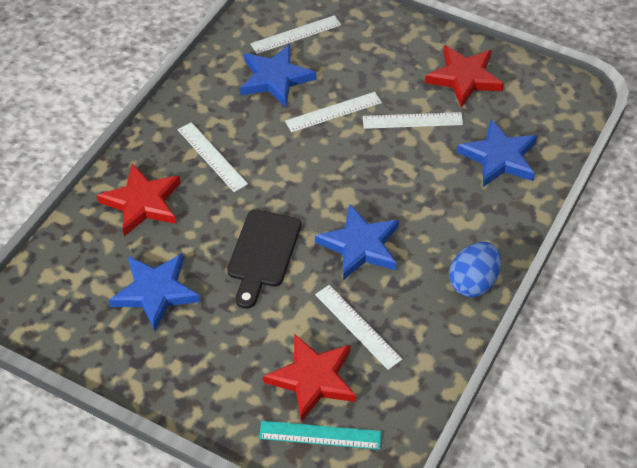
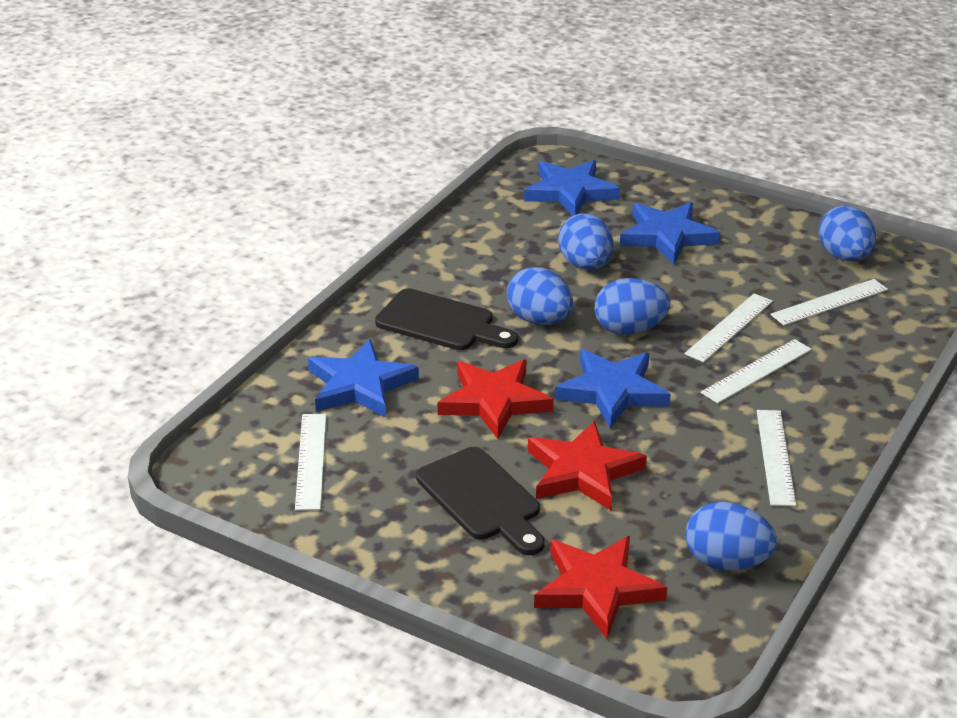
black cutting board: [227,209,301,309] = 1 -> [375,288,518,350] [416,447,545,555] = 2
blue egg: [449,242,501,297] = 1 -> [507,267,573,325] [558,213,613,270] [595,278,670,335] [685,502,777,570] [819,205,876,262] = 5
turquoise ruler: [259,421,382,450] = 1 -> none = 0

